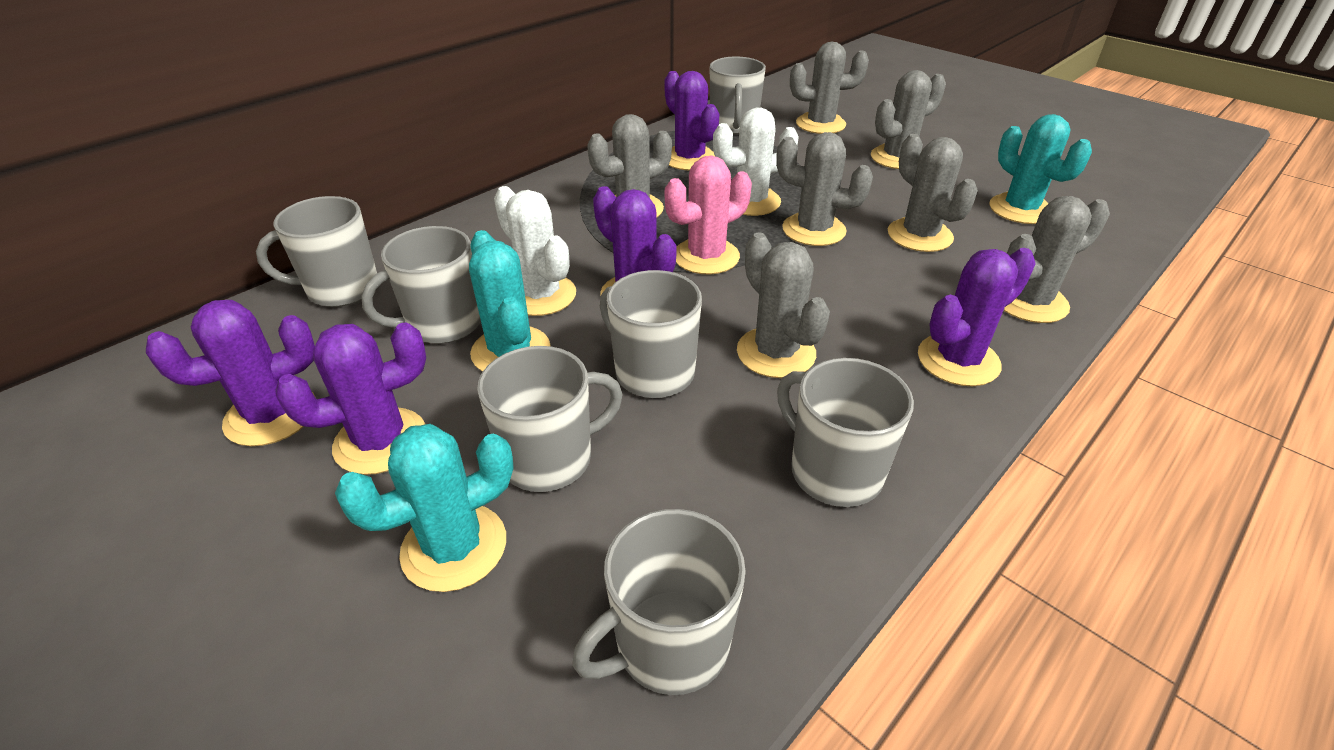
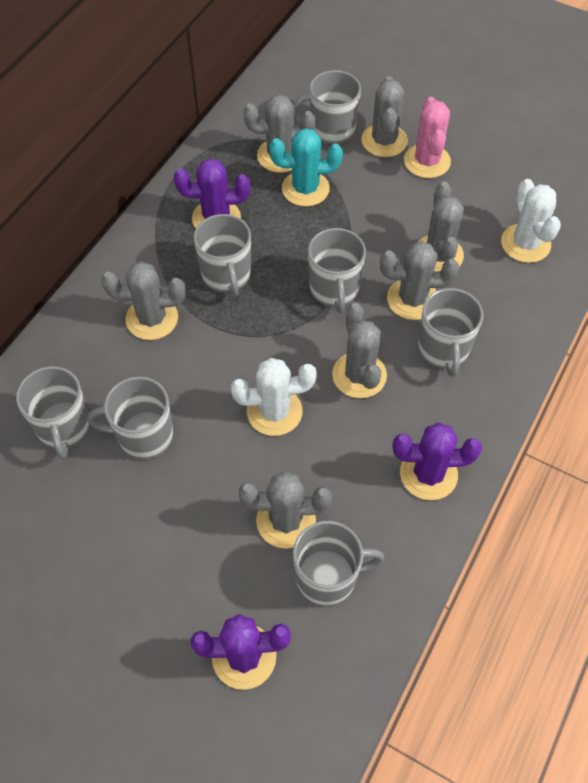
purple cactus: [146,300,316,446] [275,323,426,475] [593,186,677,294] [664,71,719,170] [918,248,1036,386] = 5 -> [174,158,250,228] [191,614,291,690] [393,422,482,500] = 3
turquoise cactus: [335,424,514,592] [469,230,550,372] [989,114,1092,224] = 3 -> [269,128,343,207] = 1

